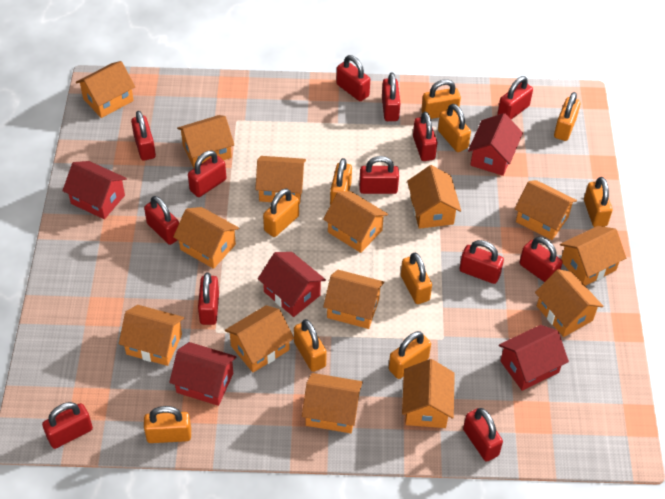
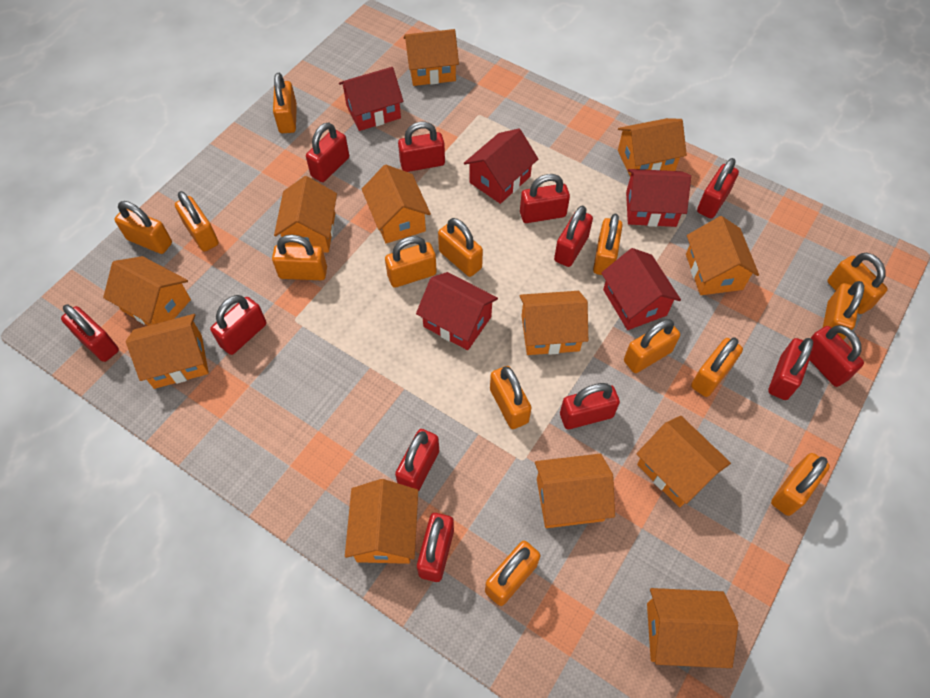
orange house: [76,61,135,118] [119,305,184,366] [173,207,239,269] [177,115,234,168] [225,305,294,372] [255,156,306,204] [302,373,363,433] [323,191,388,253] [323,270,384,329] [402,359,455,428] [407,165,461,229] [515,180,577,240] [535,269,603,337] [560,226,626,286] = 14 -> [103,256,191,326] [126,314,209,389] [274,176,337,253] [345,479,418,564] [362,165,431,243] [404,29,459,86] [519,291,588,355] [535,454,615,528] [618,118,687,176] [637,416,731,507] [647,588,738,668] [686,216,759,295] = 12
orange padlock: [144,406,191,443] [263,188,299,237] [294,319,327,372] [330,158,352,205] [389,331,431,379] [401,252,432,304] [421,79,461,119] [438,104,471,152] [554,92,581,141] [584,177,613,227] = 10 -> [114,201,172,254] [175,191,219,252] [272,235,327,280] [273,73,297,133] [385,236,437,288] [438,218,483,277] [485,541,540,606] [490,366,531,429] [593,214,623,275] [624,319,680,373] [691,338,743,397] [771,453,830,516] [823,281,864,340] [827,253,888,314] = 14
red padlock: [42,402,93,449] [131,111,156,161] [144,196,179,245] [188,150,226,197] [198,272,219,325] [336,55,370,101] [359,156,399,194] [382,73,400,121] [413,112,437,161] [460,240,504,284] [463,408,503,462] [497,76,533,119] [519,237,563,282] = 13 -> [61,305,119,362] [210,295,266,355] [306,122,349,182] [395,429,439,492] [398,122,445,172] [417,513,454,582] [520,174,570,223] [554,205,593,267] [560,383,620,429] [697,158,739,218] [768,338,813,400] [810,325,864,387] = 12

